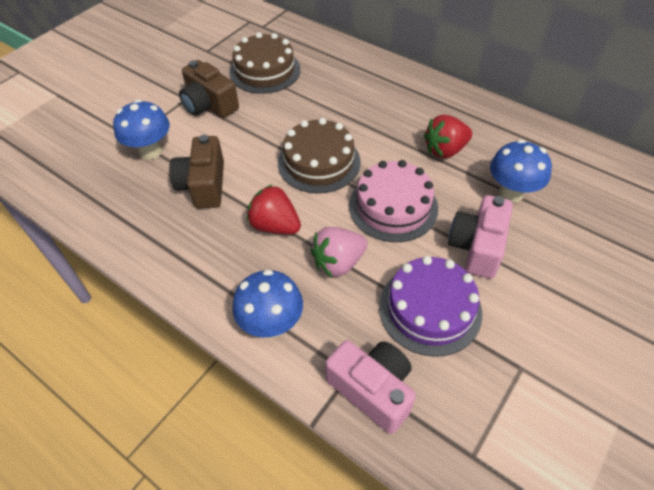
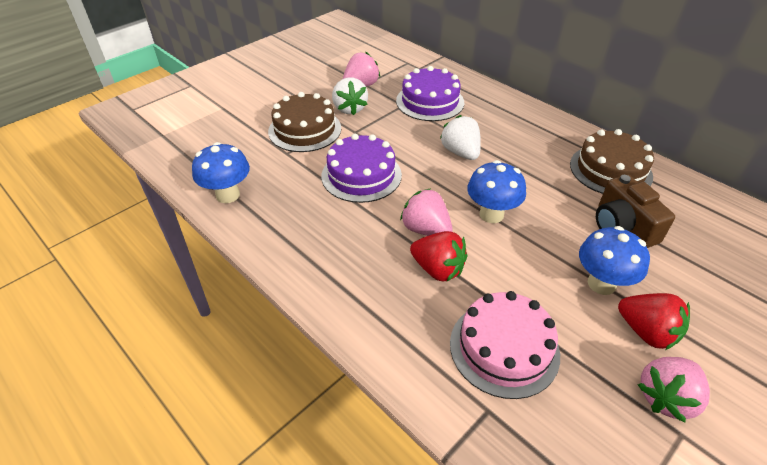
brown camera: [169,135,224,209] [179,60,239,118] = 2 -> [596,175,675,248] = 1
pink camera: [325,340,416,434] [448,195,513,279] = 2 -> none = 0
pink strawberry: [311,227,368,277] = 1 -> [343,52,380,86] [400,188,453,236] [638,357,710,422] = 3
purple cake: [379,256,482,357] = 1 -> [321,134,402,203] [396,66,464,121] = 2
white strawberry: none = 0 -> [332,78,368,115] [440,115,481,160] = 2

